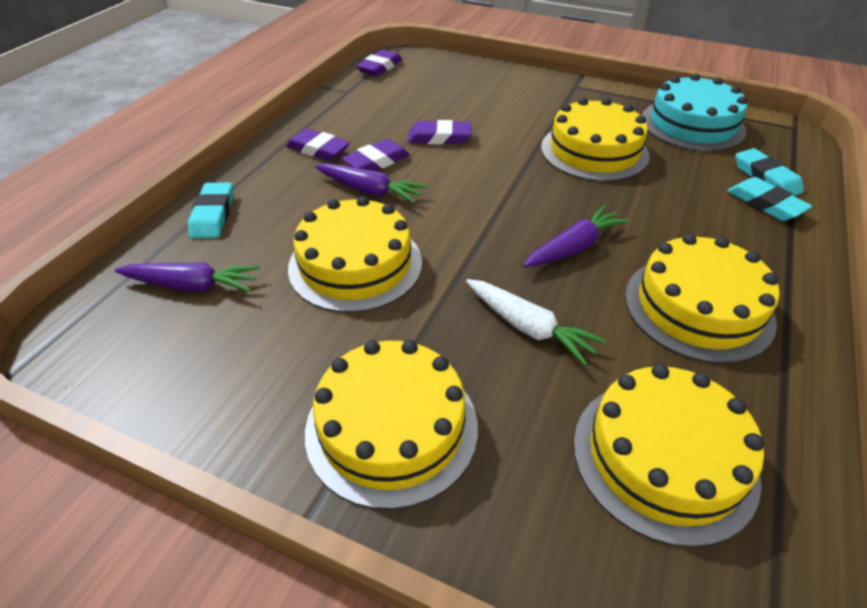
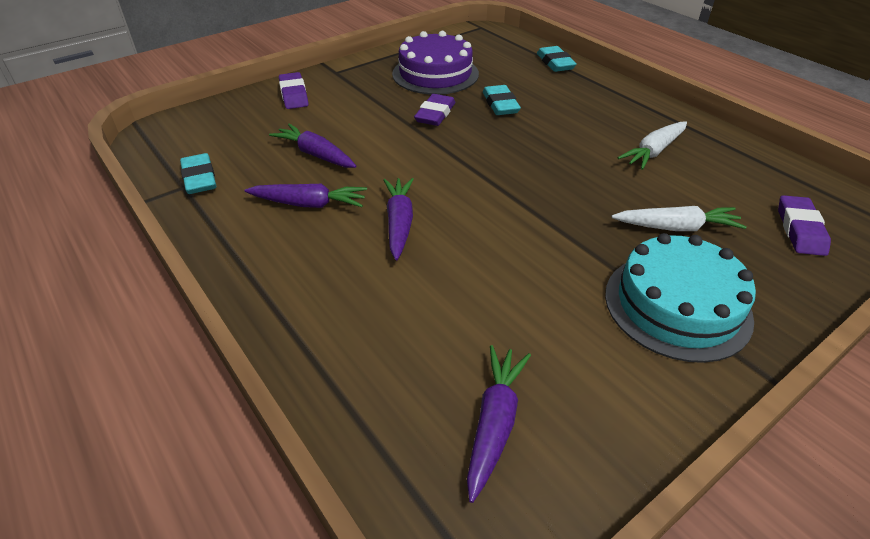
purple cake: none = 0 -> [392,31,479,95] = 1
purple carrot: [115,262,260,292] [315,163,427,203] [523,205,630,267] = 3 -> [245,184,367,208] [269,124,356,168] [383,178,414,260] [467,345,531,503] = 4
purple eraser: [286,128,350,161] [341,139,410,171] [356,50,402,76] [408,120,472,144] = 4 -> [279,72,309,109] [414,94,455,126] [778,195,831,256] = 3
white carrot: [466,279,606,366] = 1 -> [611,206,747,231] [617,122,687,170] = 2
yellow cake: [288,196,422,313] [305,340,478,510] [541,98,650,181] [573,364,764,547] [625,234,780,364] = 5 -> none = 0

